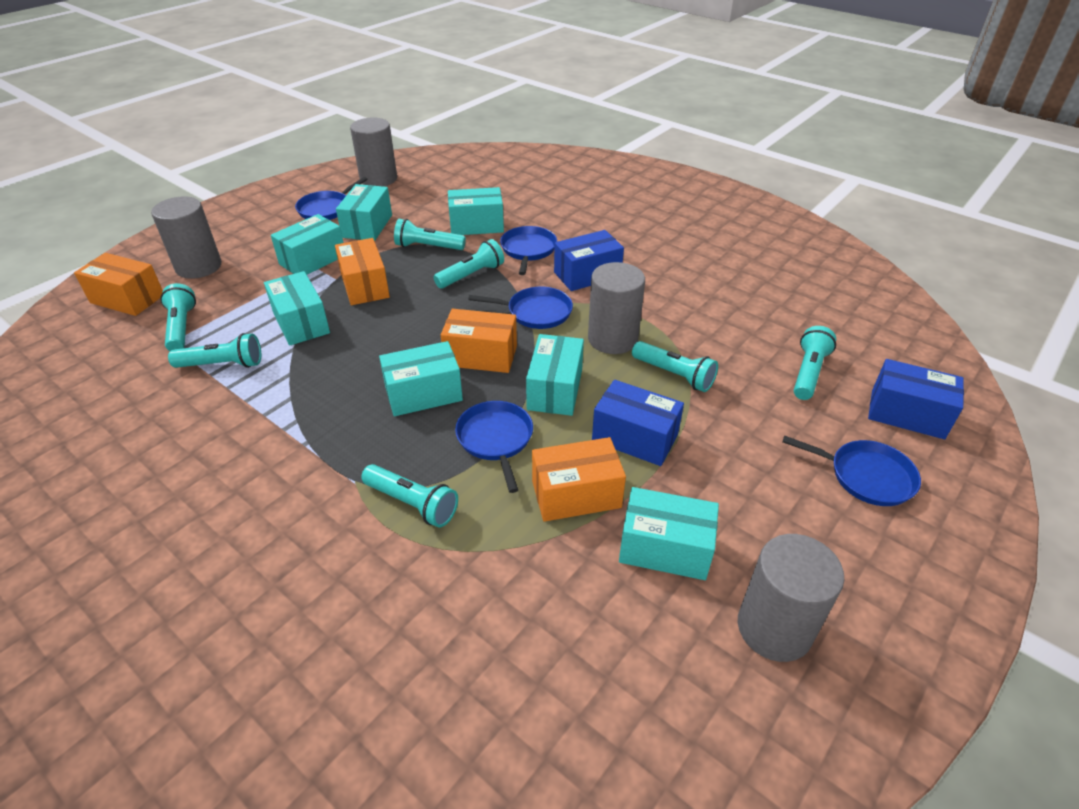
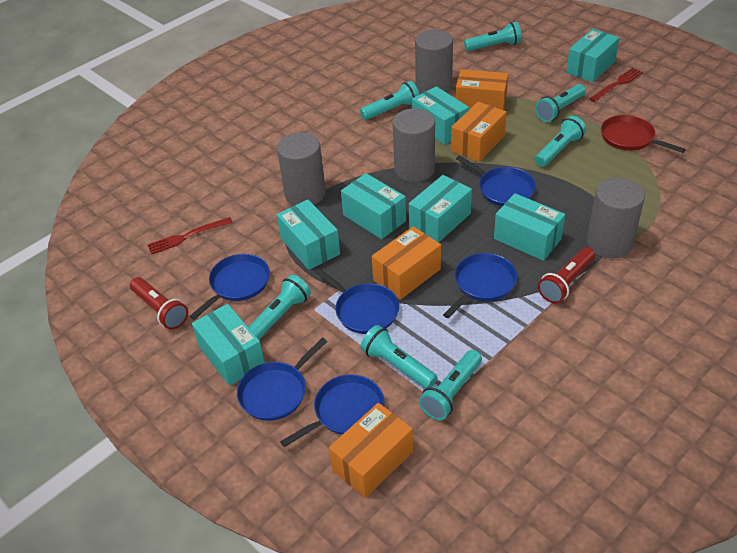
blue box: [554,230,624,291] [592,380,684,466] [868,359,964,439] = 3 -> none = 0
blue pan: [295,177,368,220] [455,401,533,493] [468,287,573,329] [500,226,557,275] [782,436,921,506] = 5 -> [190,254,270,320] [237,338,327,421] [280,374,385,447] [315,268,399,334] [443,253,517,318] [456,155,536,206] = 6
red flashlight: none = 0 -> [130,277,188,330] [538,247,595,303] = 2
red fork: none = 0 -> [147,217,233,254] [589,68,643,102] = 2
red pan: none = 0 -> [601,115,686,153] = 1

